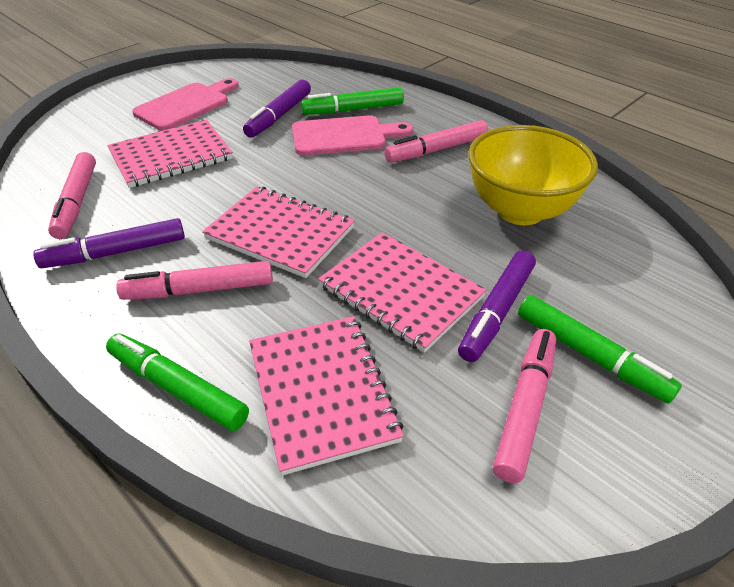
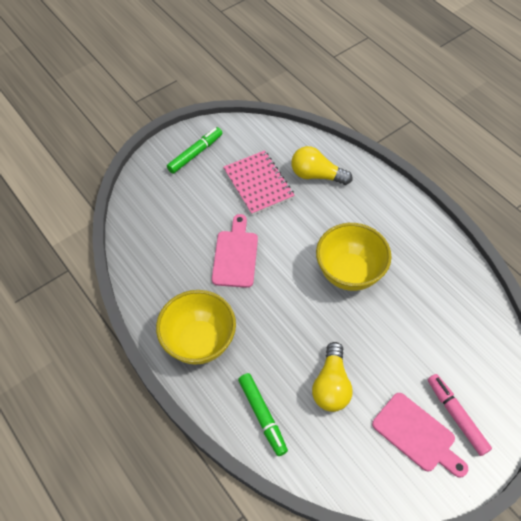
green marker: [106,333,249,431] [301,87,404,115] [518,295,682,403] = 3 -> [167,127,222,174] [238,373,288,456] = 2
pink marker: [48,152,96,239] [116,261,273,300] [384,120,488,163] [493,329,556,483] = 4 -> [428,374,492,456] = 1
pink notebook: [107,119,233,188] [202,186,355,278] [249,316,404,476] [318,232,487,353] = 4 -> [223,150,295,215] = 1
purple marker: [34,218,185,268] [243,80,311,138] [458,250,536,362] = 3 -> none = 0
yellow bowl: [468,125,598,225] = 1 -> [156,290,236,365] [316,223,392,291] = 2
yellow light bulb: none = 0 -> [291,146,352,185] [312,342,353,412] = 2

